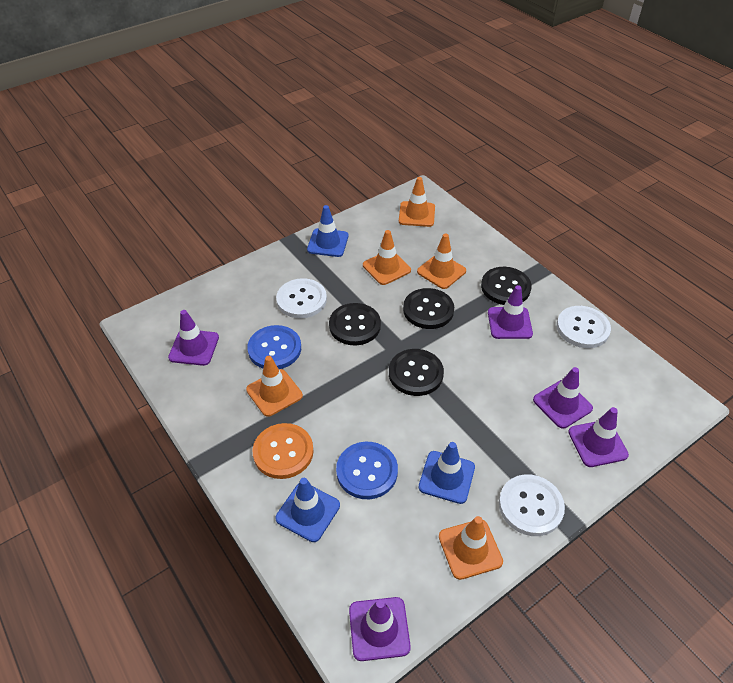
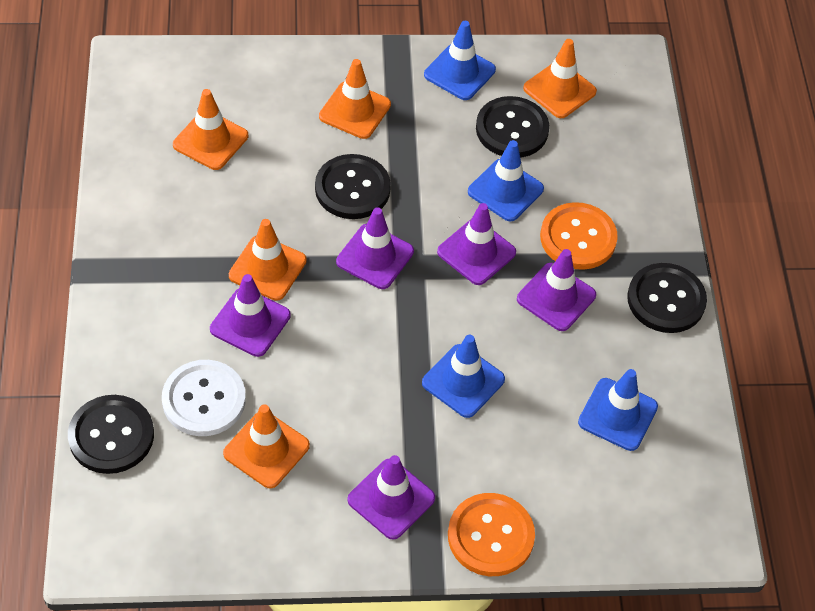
blue button: [247,325,301,369] [336,442,398,499] = 2 -> none = 0
blue traffic cone: [275,478,340,542] [307,205,348,257] [419,442,475,504] = 3 -> [422,335,505,418] [424,21,496,100] [468,140,544,222] [578,369,658,451] = 4
orange button: [253,423,314,479] = 1 -> [448,493,535,576] [540,202,618,270] = 2
white button: [276,278,327,318] [499,474,565,536] [557,306,611,348] = 3 -> [162,360,246,436] = 1

